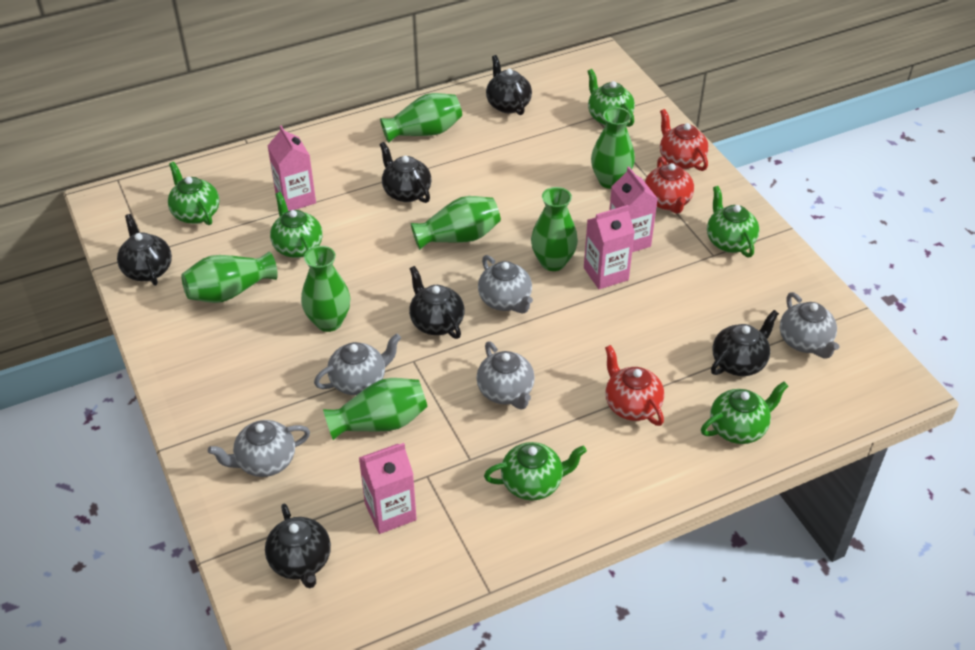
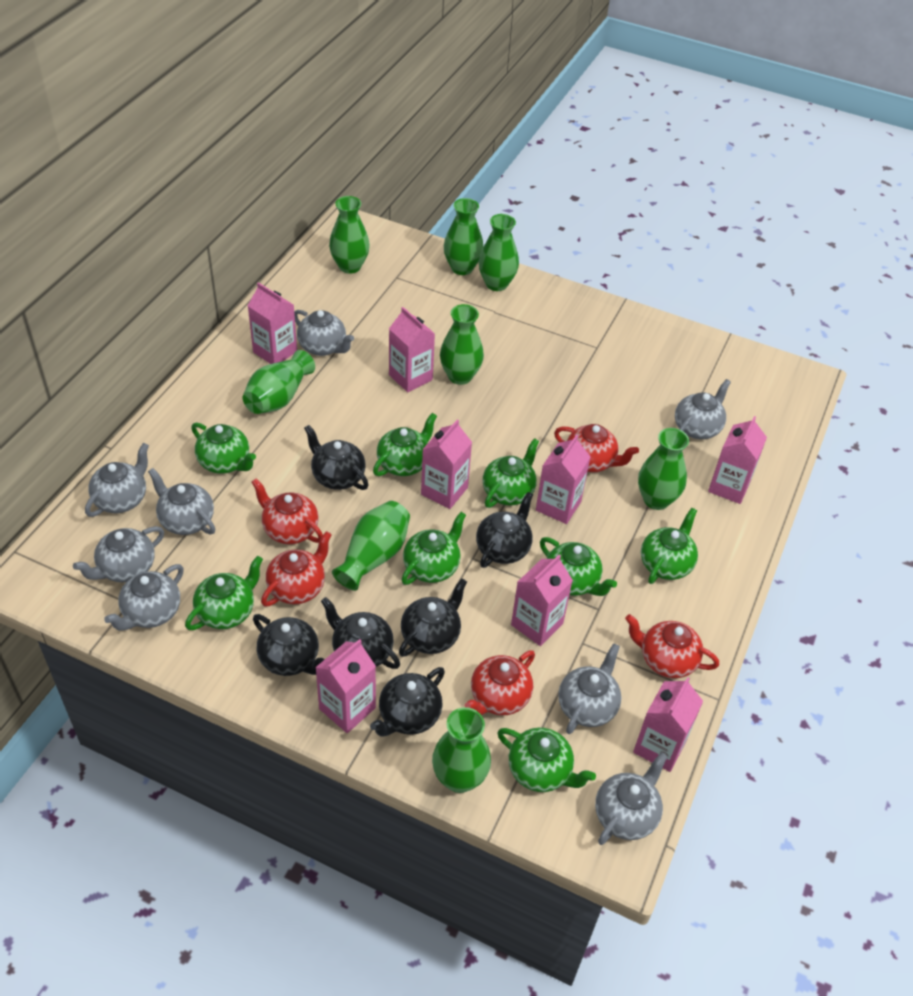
green teapot: [168,162,219,225] [270,192,323,258] [484,442,587,500] [587,69,635,127] [701,382,788,444] [707,186,759,257] = 6 -> [185,556,263,630] [191,422,256,474] [373,413,437,476] [402,512,466,585] [483,438,539,508] [497,728,596,792] [540,537,617,596] [641,508,698,584] = 8
green vase: [181,251,278,303] [301,246,350,332] [323,378,428,440] [380,93,462,143] [411,196,501,250] [531,187,578,271] [591,107,635,189] = 7 -> [243,350,315,414] [329,196,370,274] [332,501,410,591] [432,707,491,793] [440,304,484,385] [444,198,483,275] [479,214,519,291] [638,428,689,510] = 8
grey teapot: [208,420,310,477] [314,333,401,395] [476,341,535,410] [478,255,533,314] [780,292,839,359] = 5 -> [73,526,164,583] [85,443,149,517] [104,564,184,631] [148,468,215,535] [294,310,354,356] [558,643,622,734] [595,752,668,845] [675,379,731,439] = 8
pink carton: [268,125,316,211] [359,443,417,534] [584,205,635,289] [609,167,658,252] = 4 -> [248,282,297,364] [315,639,376,733] [389,307,435,392] [421,420,472,509] [511,555,573,646] [536,435,590,524] [633,677,703,772] [708,416,767,504] = 8
red teapot: [605,345,664,426] [645,157,694,214] [660,109,709,171] = 3 -> [252,478,323,544] [261,531,332,606] [465,650,535,715] [554,424,639,472] [625,614,719,678] = 5

